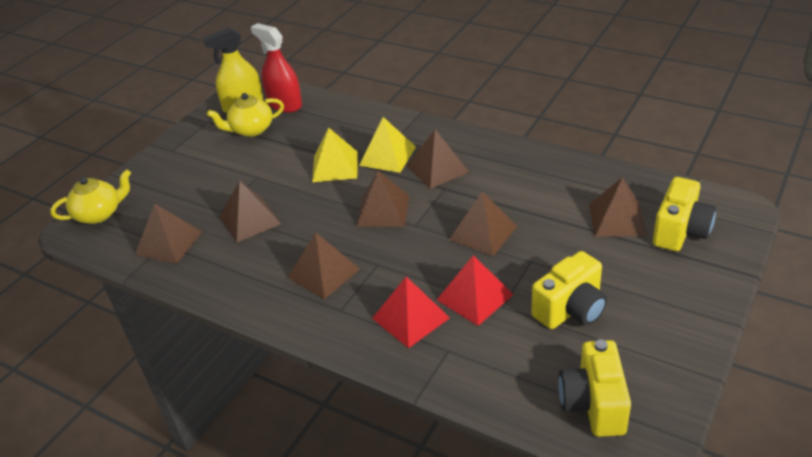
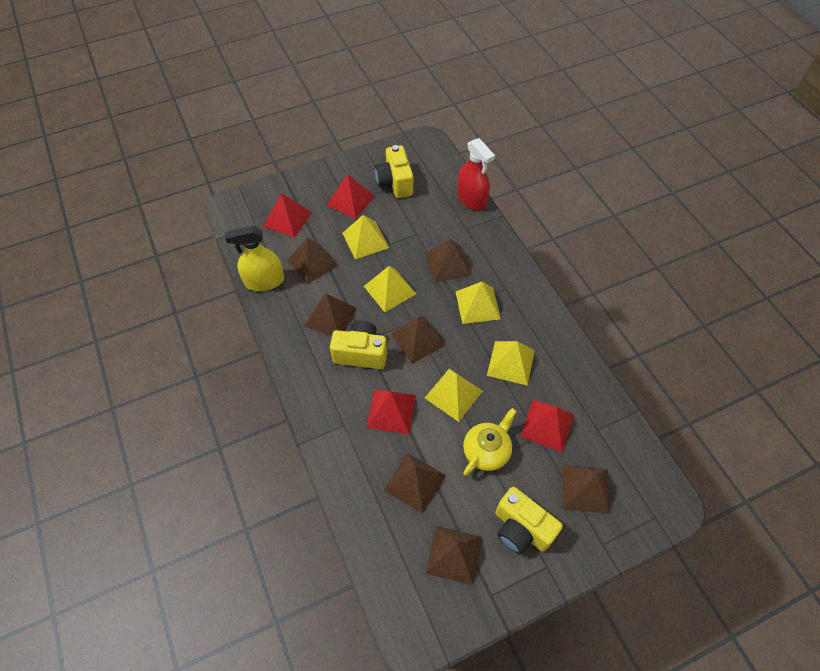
red pyramid: [372,276,450,348] [437,255,513,326] = 2 -> [264,193,312,238] [326,174,374,219] [367,389,416,434] [520,400,574,452] = 4
yellow pyramid: [312,128,358,182] [359,117,416,173] = 2 -> [343,215,389,259] [364,266,416,312] [425,369,483,422] [456,282,501,324] [487,341,535,386] = 5
yellow teapot: [50,169,131,224] [207,93,284,137] = 2 -> [463,408,517,476] = 1

